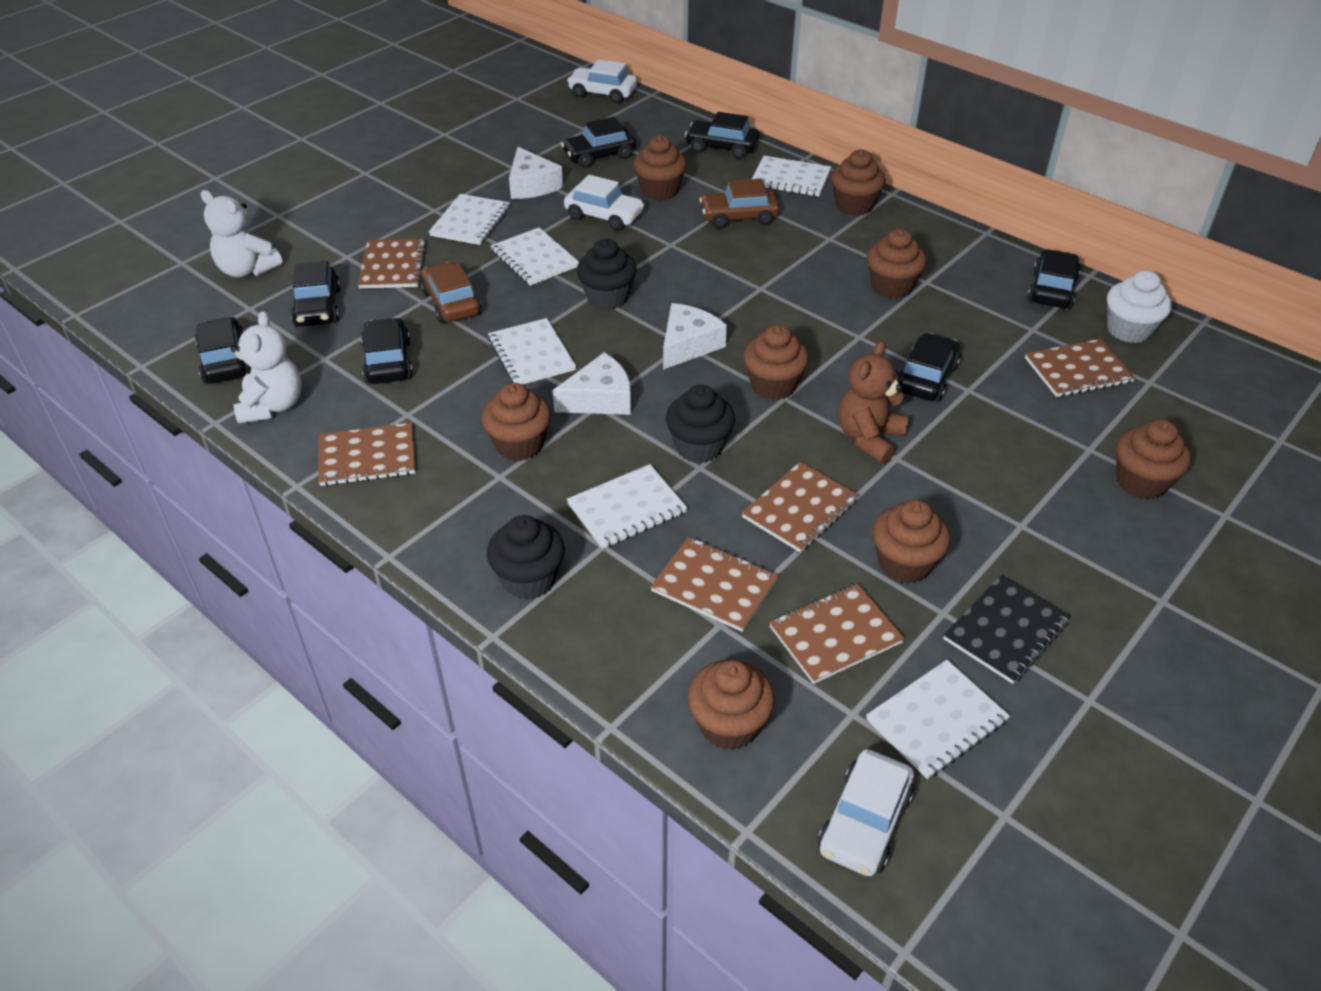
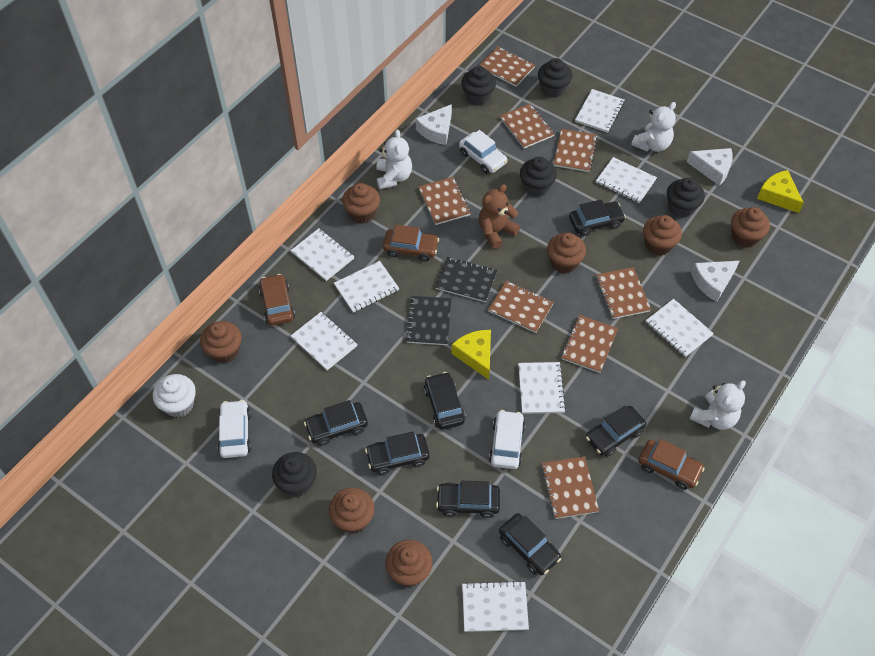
black cupcake: [487,515,565,599] [577,239,637,310] [666,385,735,463] = 3 -> [272,452,317,497] [461,66,496,105] [520,157,557,197] [538,58,572,98] [667,177,705,218] = 5
black notebook: [943,575,1071,684] = 1 -> [406,296,451,345] [435,257,497,302] = 2
brown car: [420,262,482,323] [699,179,780,228] = 2 -> [259,274,295,326] [383,225,439,262] [638,439,705,490] = 3
brown cupcake: [481,383,551,461] [633,135,687,201] [688,660,775,750] [743,325,809,400] [831,149,885,216] [867,228,927,299] [873,500,950,584] [1116,419,1191,499] = 8 -> [200,321,242,363] [329,488,374,533] [342,183,380,223] [385,540,433,587] [547,233,586,273] [643,215,682,256] [731,207,770,248] = 7
brown notebook: [318,423,415,486] [358,239,427,289] [650,537,779,632] [742,462,859,553] [769,583,905,684] [1025,339,1136,397] = 6 -> [418,177,471,225] [479,46,535,87] [488,281,554,333] [500,104,554,148] [541,456,599,519] [554,129,598,172] [561,315,618,373] [596,267,651,319] = 8
white notebook: [429,194,510,245] [488,318,576,385] [491,227,579,286] [567,464,687,549] [752,156,831,197] [866,660,1010,779] = 6 -> [291,228,354,281] [291,312,358,370] [334,261,399,313] [462,581,529,632] [518,362,566,414] [575,89,625,133] [596,157,657,203] [646,299,714,357] = 8
white teddy bear: [201,190,283,277] [231,311,302,424] = 2 -> [376,129,412,189] [631,102,676,152] [690,380,746,430] = 3
yellow cheese: none = 0 -> [452,330,491,380] [757,170,804,213] = 2

